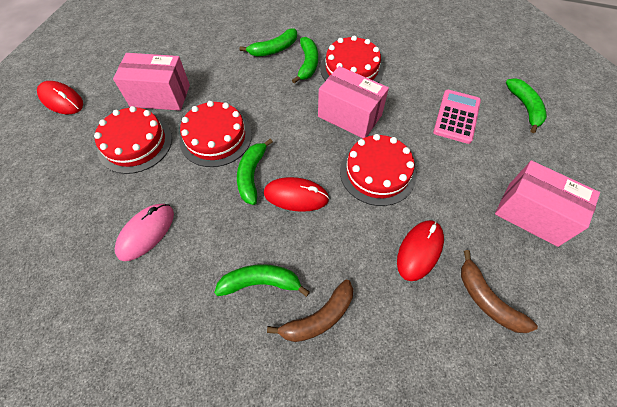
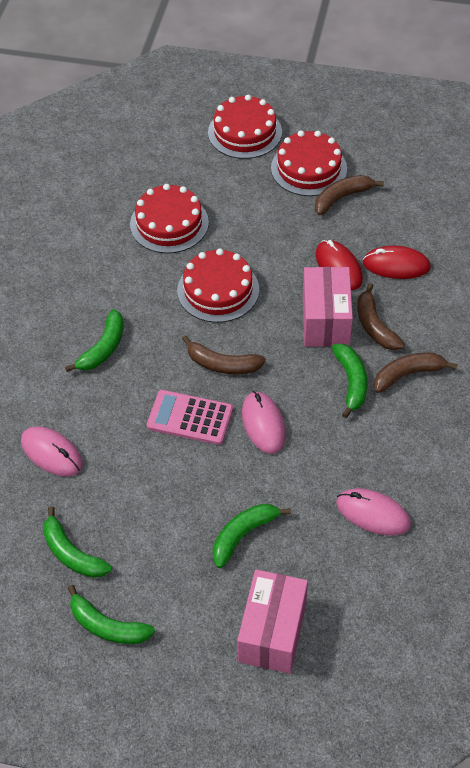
brown banana: [267,280,353,342] [461,250,538,333] = 2 -> [182,335,266,374] [315,175,384,215] [357,283,405,350] [374,353,458,393] = 4
pink box: [113,53,190,111] [318,66,389,138] [495,160,600,247] = 3 -> [237,569,308,674] [303,267,353,347] = 2
pink mouse: [115,204,174,261] = 1 -> [21,426,83,476] [242,391,286,454] [336,488,411,536] = 3
red mouse: [37,81,83,114] [264,177,329,212] [397,220,444,281] = 3 -> [316,240,363,290] [363,245,431,279] = 2

